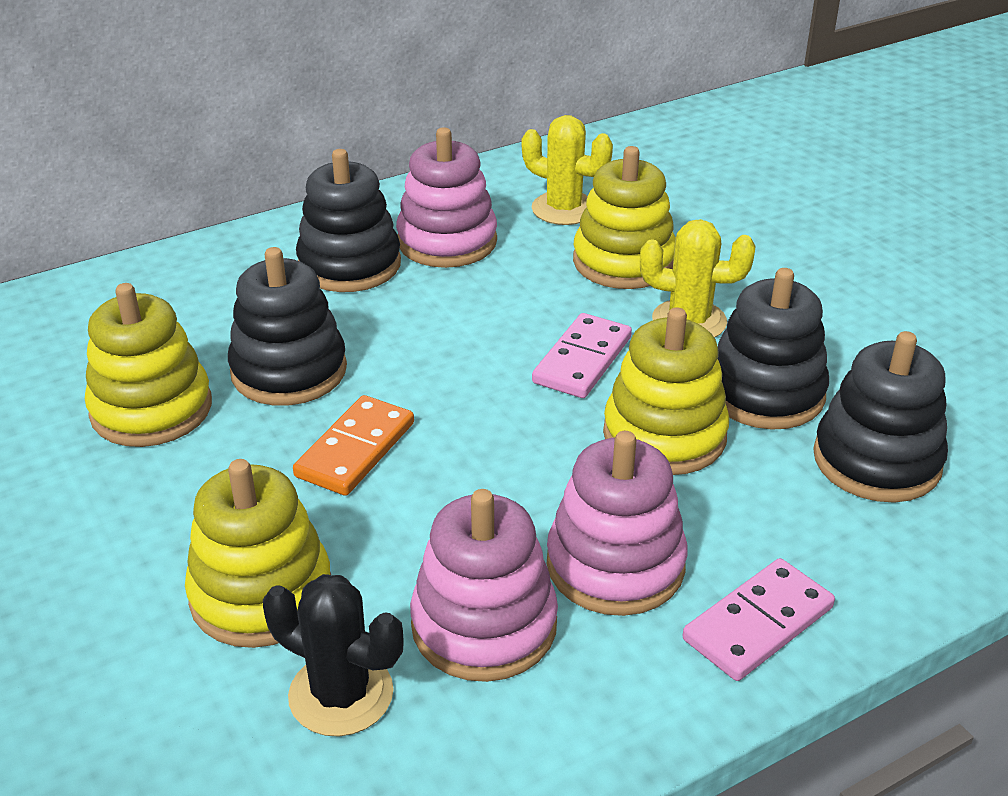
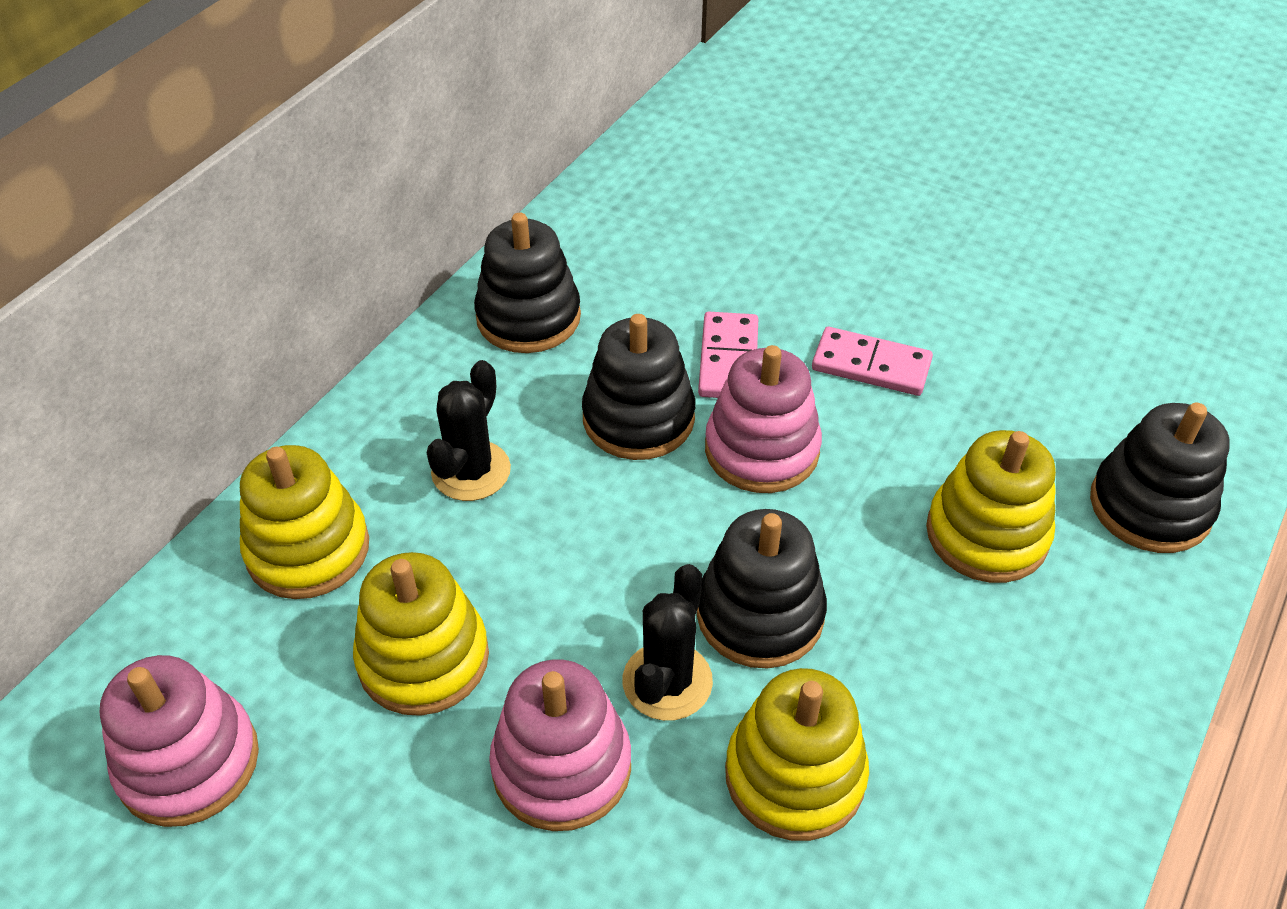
black cactus: [263,574,404,736] = 1 -> [427,360,511,501] [623,564,713,721] = 2
orange domino: [293,395,414,496] = 1 -> none = 0
yellow cactus: [522,115,613,225] [640,219,755,338] = 2 -> none = 0

